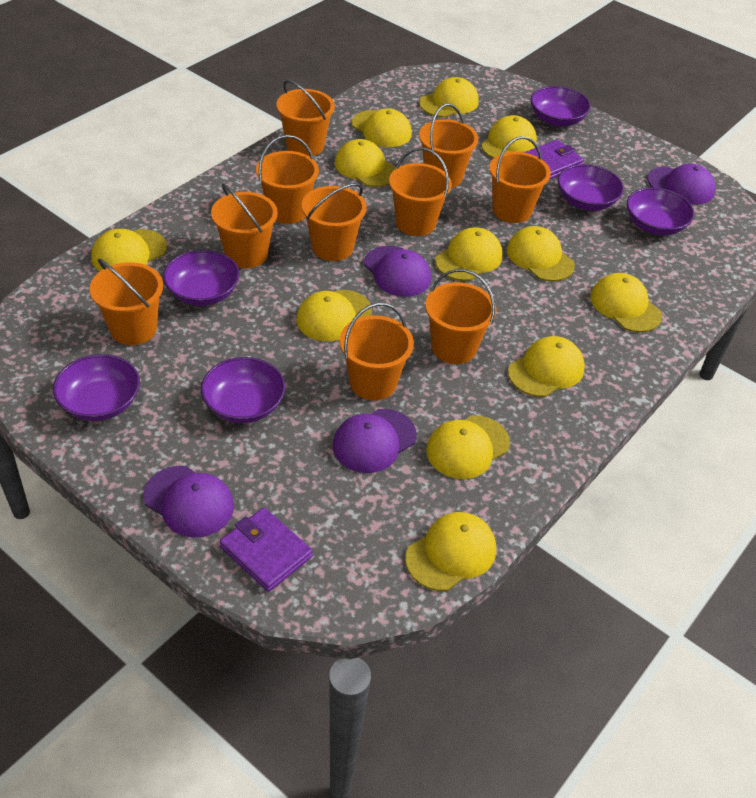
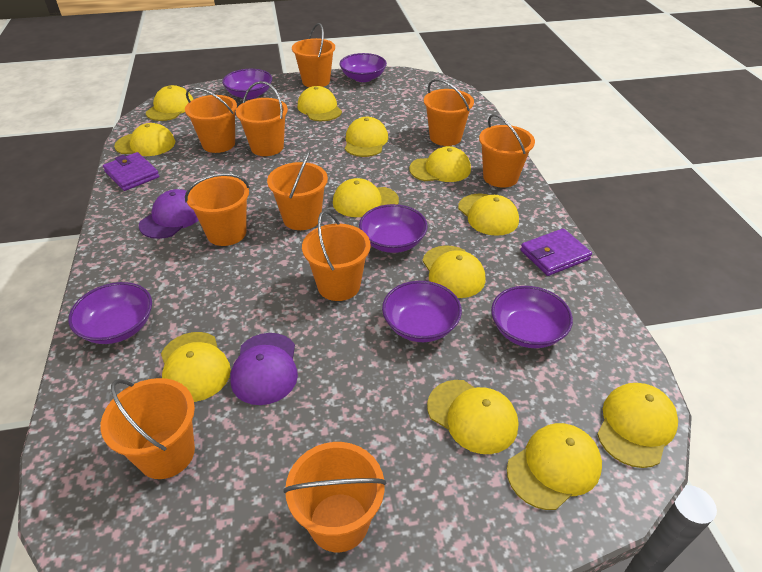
purple cap: [143,466,234,537] [333,409,417,473] [364,246,431,297] [647,164,716,205] = 4 -> [139,189,198,239] [230,333,298,405] = 2

